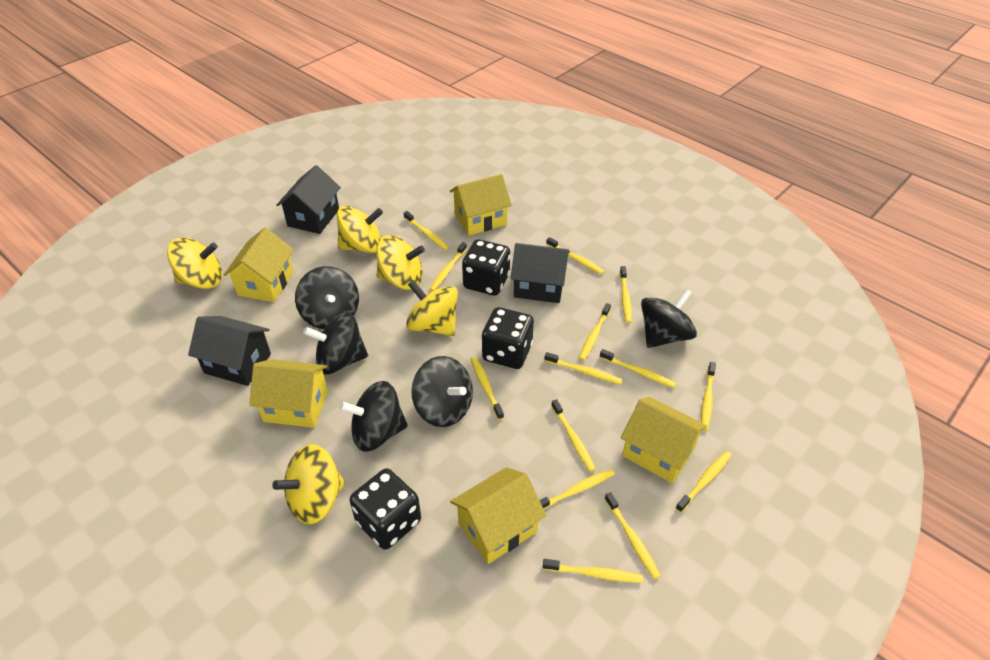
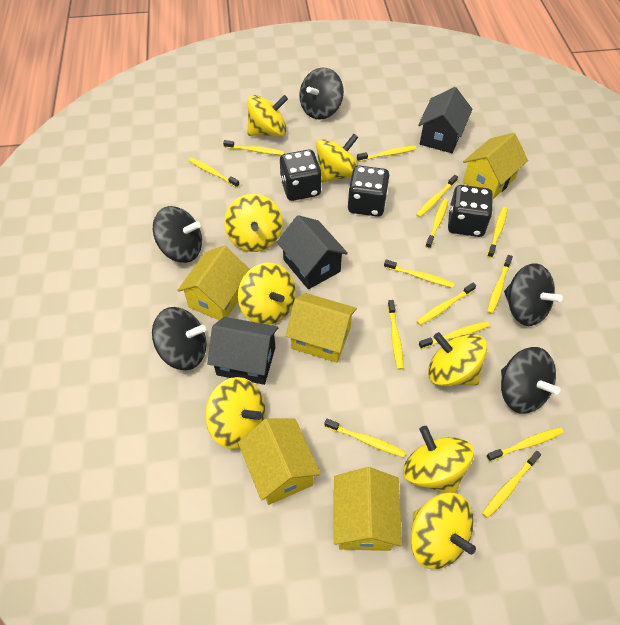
yellow spinning top: [167,237,222,289] [272,444,345,524] [337,206,383,253] [376,235,425,290] [406,280,458,336] = 5 -> [205,377,265,449] [224,194,283,252] [238,263,296,325] [247,95,288,137] [316,134,358,182] [403,426,474,493] [410,493,476,569] [428,332,487,386] = 8

